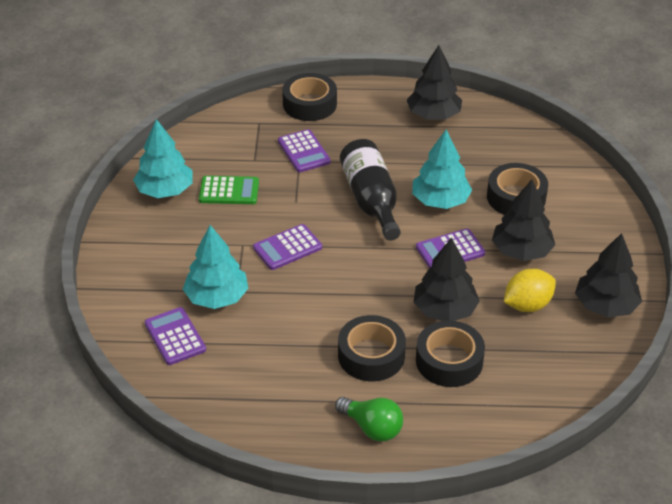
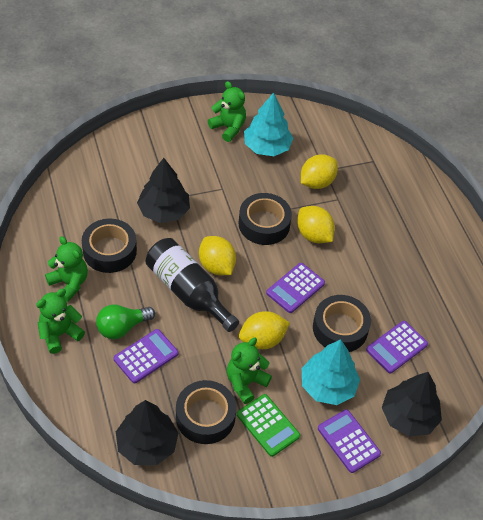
black tree: [407,45,462,119] [413,237,480,321] [492,179,555,261] [575,233,642,317] = 4 -> [116,400,179,465] [137,158,190,223] [382,372,442,437] = 3
green teddy bear: none = 0 -> [36,289,85,354] [45,236,88,302] [208,81,246,142] [227,338,272,404] = 4
turquoise tree: [133,119,193,198] [183,225,249,309] [412,130,472,209] = 3 -> [244,92,293,156] [302,339,360,405] = 2
yellow lemon: [504,269,556,312] = 1 -> [199,236,236,275] [239,311,290,349] [297,206,335,243] [301,155,338,189] = 4

